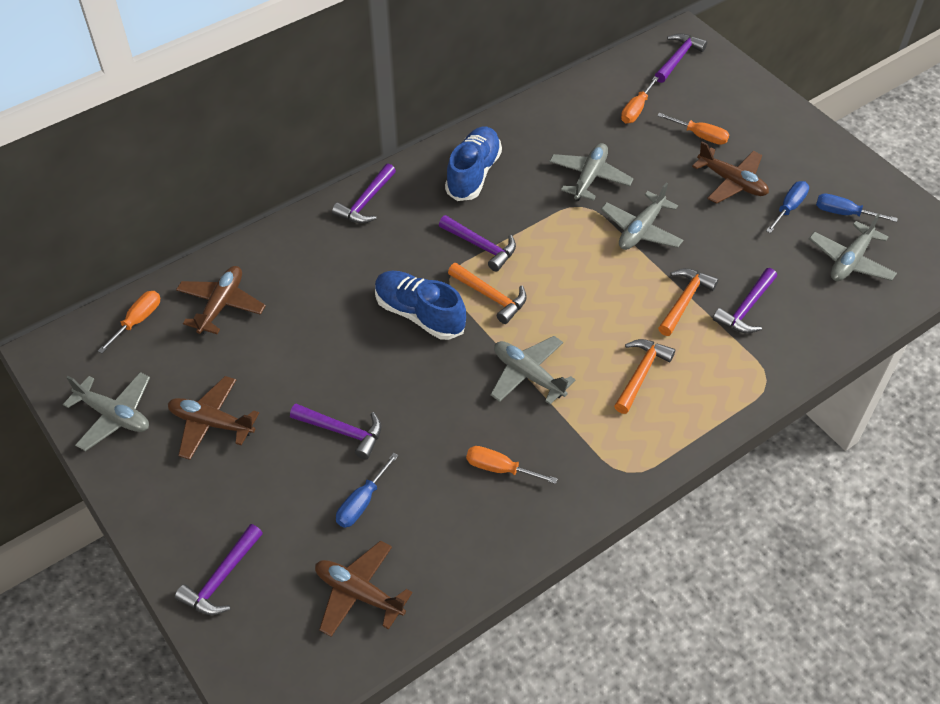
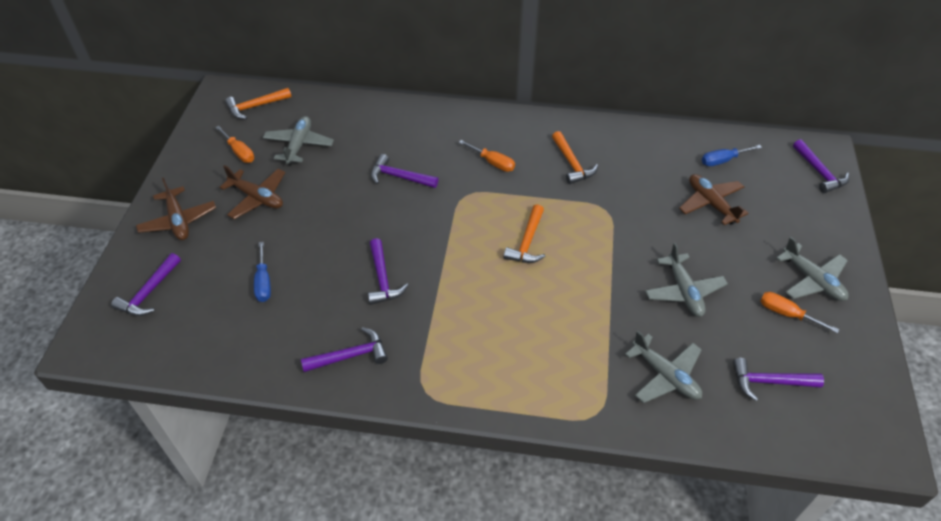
blue screwdriver: [336,453,399,528] [766,181,809,233] [816,194,898,222] = 3 -> [254,242,271,302] [702,145,762,166] = 2
blue shoe: [375,271,466,340] [445,126,502,201] = 2 -> none = 0
brown plane: [168,376,259,460] [176,266,266,334] [315,540,413,637] [692,141,769,204] = 4 -> [136,178,216,240] [220,165,285,219] [679,174,749,225] = 3
grey plane: [63,372,150,451] [490,336,576,405] [549,143,634,201] [601,183,683,250] [809,214,897,281] = 5 -> [263,116,334,165] [625,331,702,403] [645,243,728,317] [776,237,849,301] = 4
orange screwdriver: [98,291,160,353] [466,446,558,484] [621,76,659,123] [657,113,729,145] = 4 -> [215,126,254,163] [459,140,515,172] [760,292,839,333] = 3

